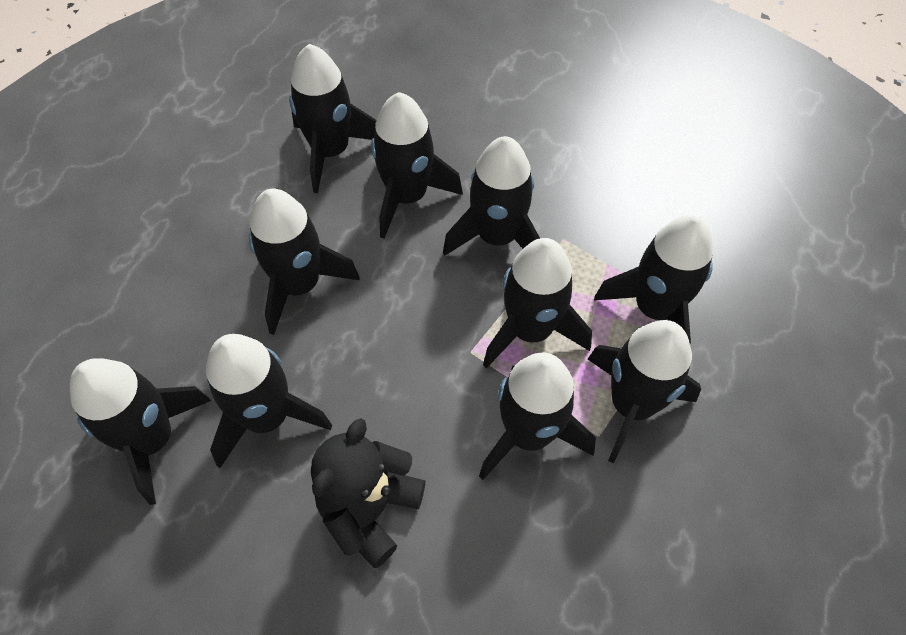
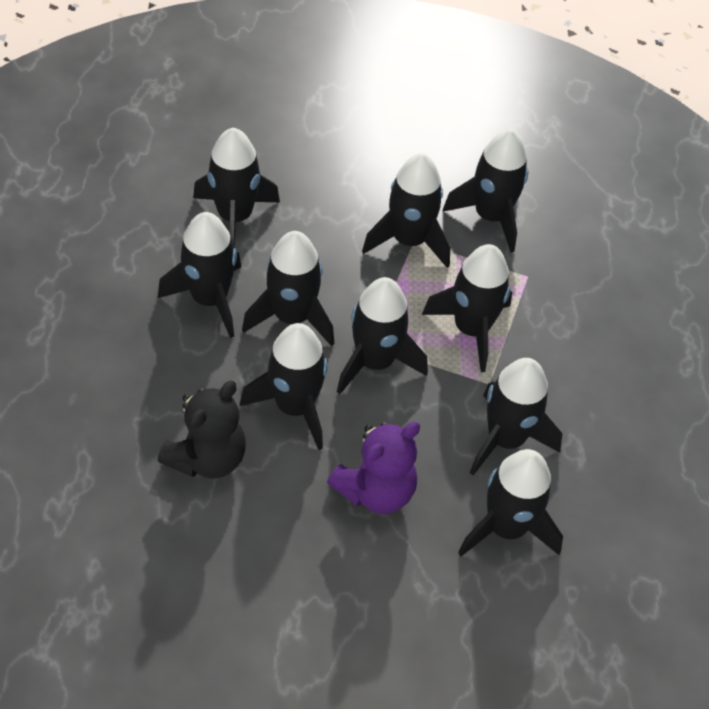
purple teddy bear: none = 0 -> [327,422,420,514] = 1

